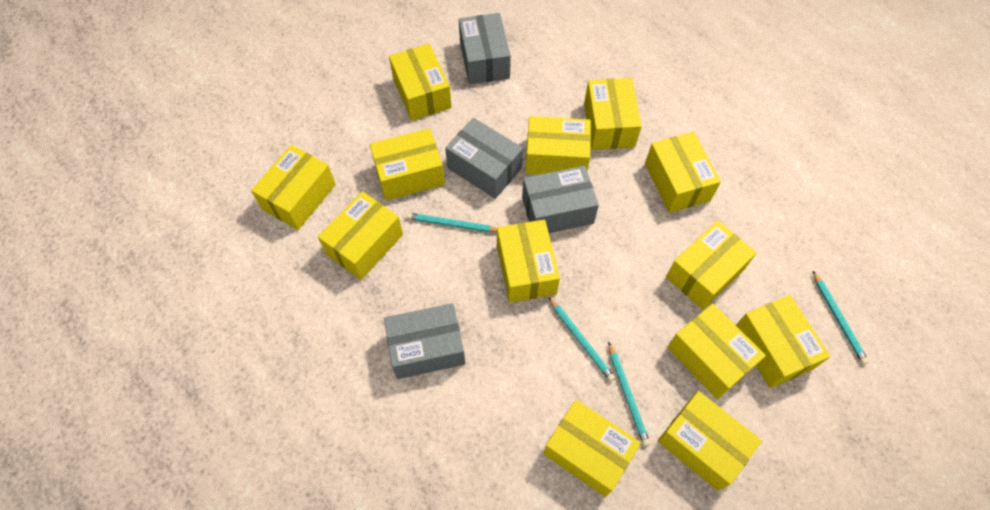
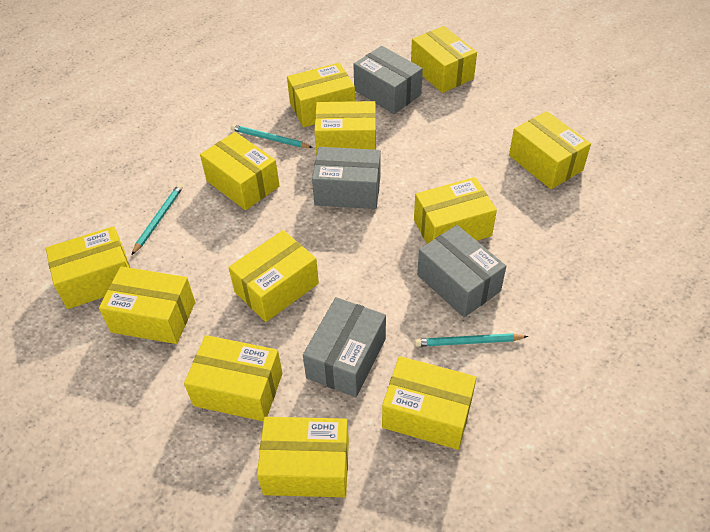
turquoise pencil: [406,213,497,232] [548,297,615,382] [608,342,650,446] [813,271,869,365] = 4 -> [132,184,183,255] [231,125,313,148] [415,333,528,347] = 3
yellow box: [251,145,336,230] [318,191,403,280] [370,128,445,201] [389,44,452,121] [497,219,560,303] [525,116,591,175] [543,400,641,497] [584,78,642,150] [645,132,721,213] [658,391,762,491] [666,221,757,310] [667,304,766,399] [736,295,830,388] = 13 -> [46,226,130,309] [99,266,195,344] [184,335,283,422] [200,132,280,210] [228,230,319,322] [257,417,349,498] [287,63,355,128] [314,101,376,155] [382,356,476,450] [411,26,477,93] [414,177,497,244] [509,111,591,189] = 12

